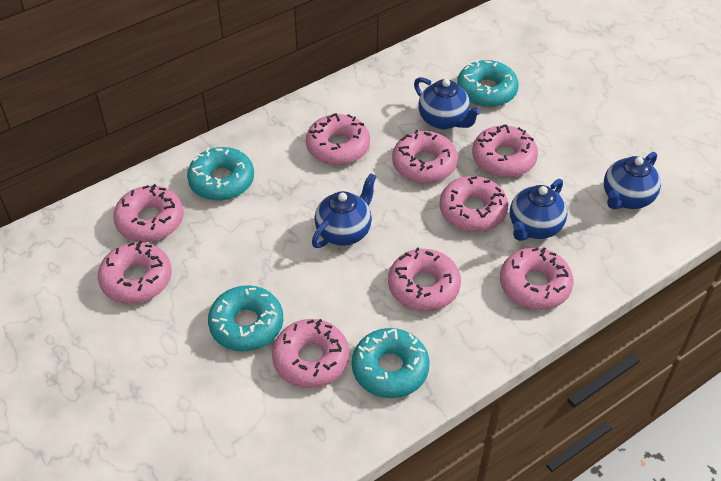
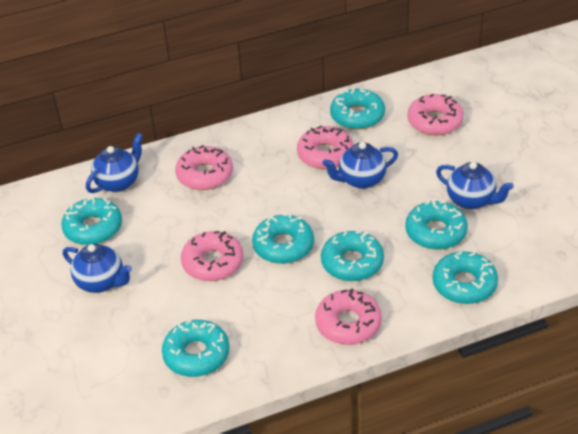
pink donut: [98,241,172,304] [113,184,184,242] [272,319,349,388] [306,113,370,165] [388,247,461,311] [392,130,458,183] [440,176,508,232] [472,124,538,177] [500,247,574,310] = 9 -> [175,145,233,190] [181,231,243,281] [297,126,354,169] [315,288,382,345] [408,93,463,135] = 5
turquoise donut: [187,147,254,201] [208,285,283,351] [352,328,430,398] [457,59,519,107] = 4 -> [61,197,122,245] [162,320,230,377] [252,213,314,264] [321,231,384,281] [330,87,385,130] [405,199,468,250] [433,251,498,304] = 7

